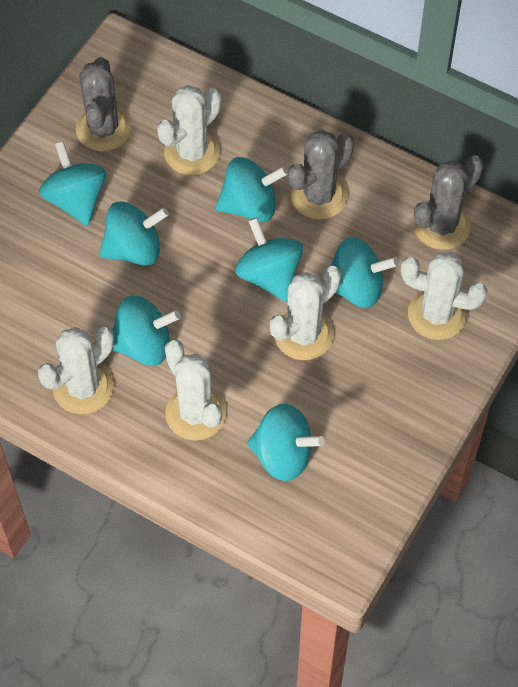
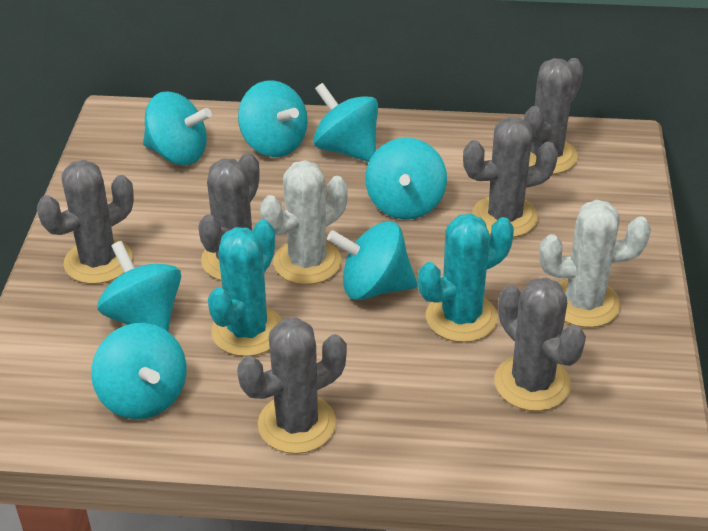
grey cactus: [76,57,131,152] [288,130,354,220] [413,155,484,250] = 3 -> [37,160,134,284] [198,153,260,281] [237,317,347,454] [463,117,558,237] [495,277,586,411] [524,58,583,174] = 6
turquoise cactus: none = 0 -> [208,220,282,356] [418,214,514,342] = 2
white cactus: [38,326,114,414] [157,85,221,175] [165,340,226,441] [270,266,341,360] [401,252,488,340] = 5 -> [260,160,348,285] [539,200,651,328] = 2

